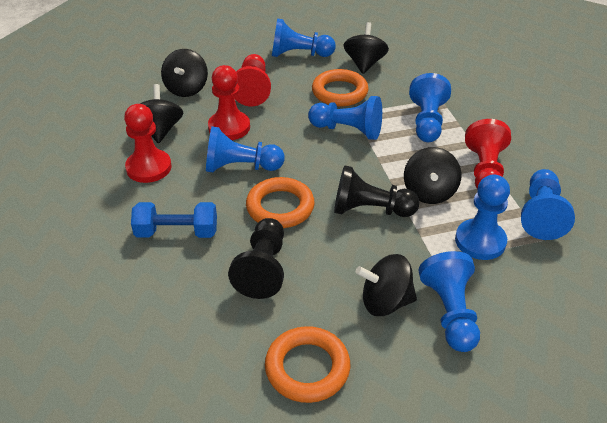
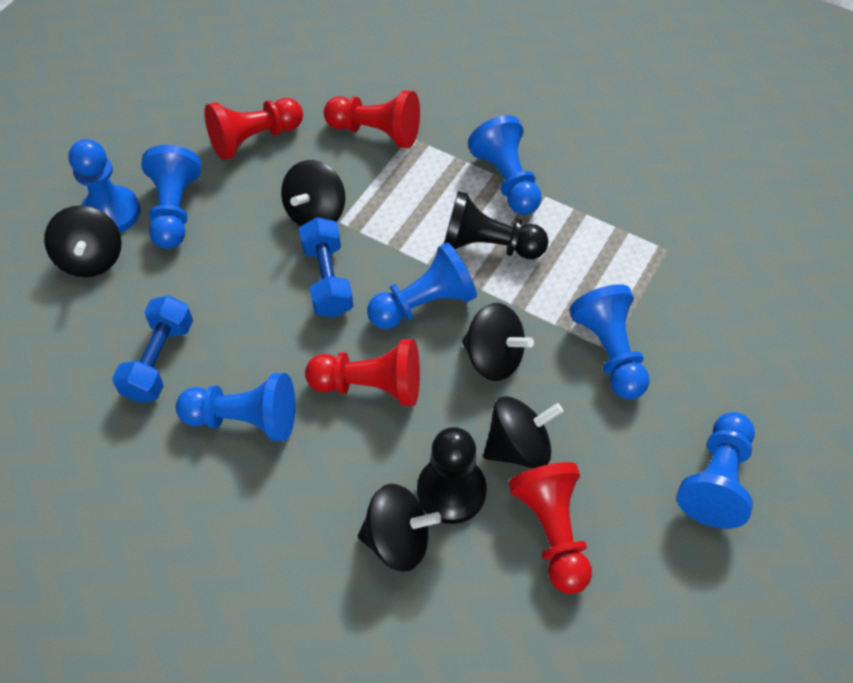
blue dumbbell: [131,202,217,238] = 1 -> [112,296,193,403] [299,217,353,318] = 2
orange ring: [246,177,315,228] [265,326,350,403] [312,69,369,106] = 3 -> none = 0

